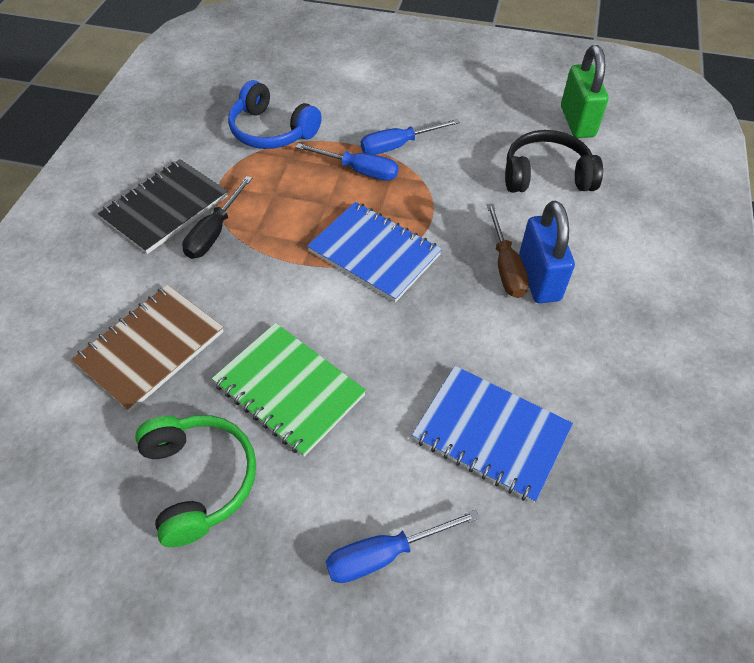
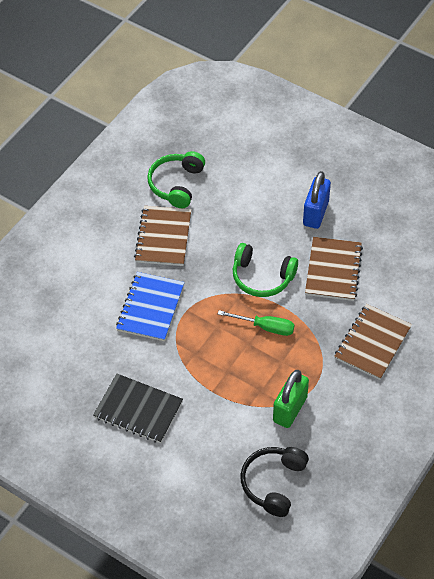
black screwdriver: [182,176,252,259] = 1 -> none = 0
blue headphones: [228,80,322,149] = 1 -> none = 0
blue notebook: [307,202,442,302] [412,366,573,503] = 2 -> [116,272,184,341] = 1
blue screwdriver: [295,143,399,181] [326,509,480,583] [361,119,460,155] = 3 -> none = 0
brown notebook: [71,285,224,412] = 1 -> [134,206,191,266] [305,237,363,301] [334,304,412,380] = 3
brown screwdriver: [486,203,529,298] = 1 -> none = 0
green headphones: [135,415,256,547] = 1 -> [147,151,205,208] [233,243,298,297] = 2
green notebook: [212,323,366,457] = 1 -> none = 0
green screwdriver: none = 0 -> [218,310,294,336] = 1

